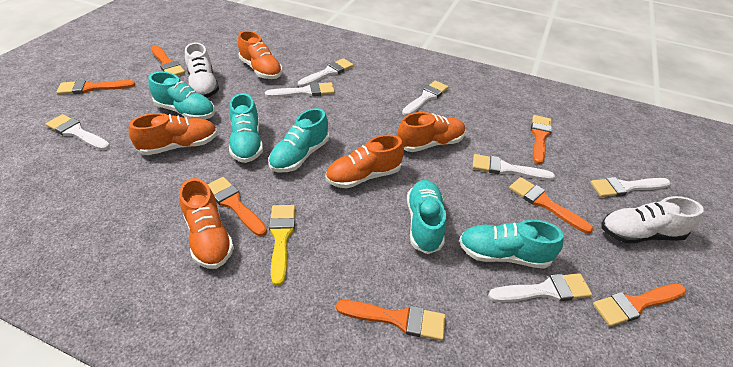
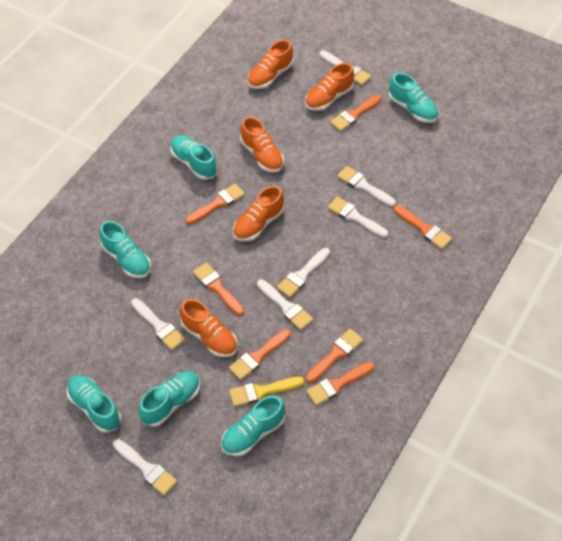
turquoise shoe: [148,72,215,119] [229,93,263,163] [269,108,329,172] [407,180,446,254] [459,219,564,269] = 5 -> [67,375,121,433] [100,221,151,278] [138,371,200,427] [170,135,217,180] [221,395,285,456] [388,73,438,123] = 6
white shoe: [185,43,219,98] [601,196,704,243] = 2 -> none = 0

